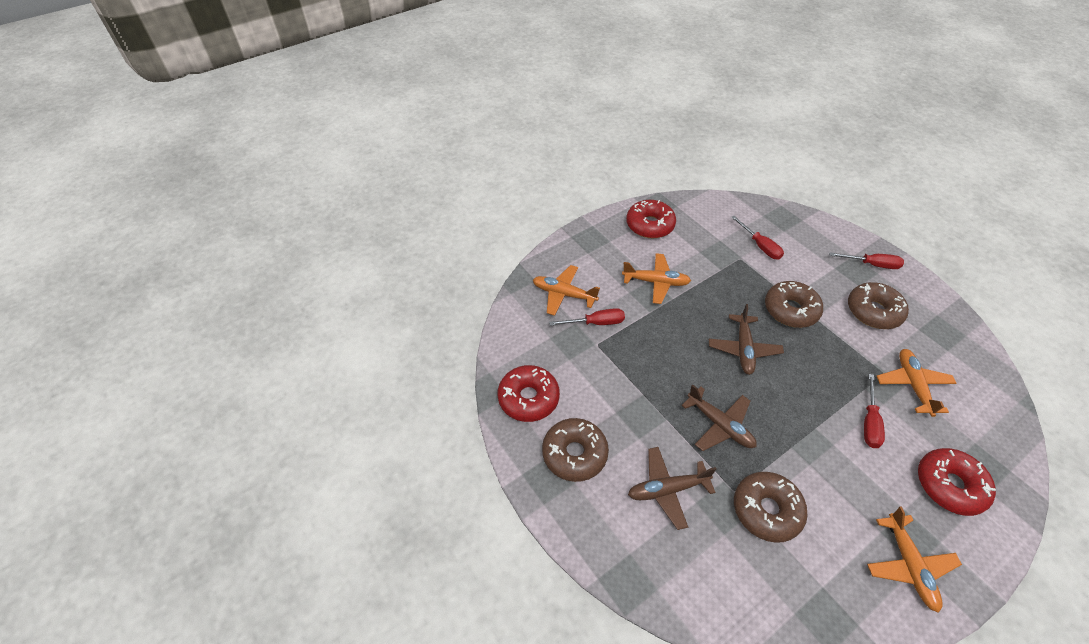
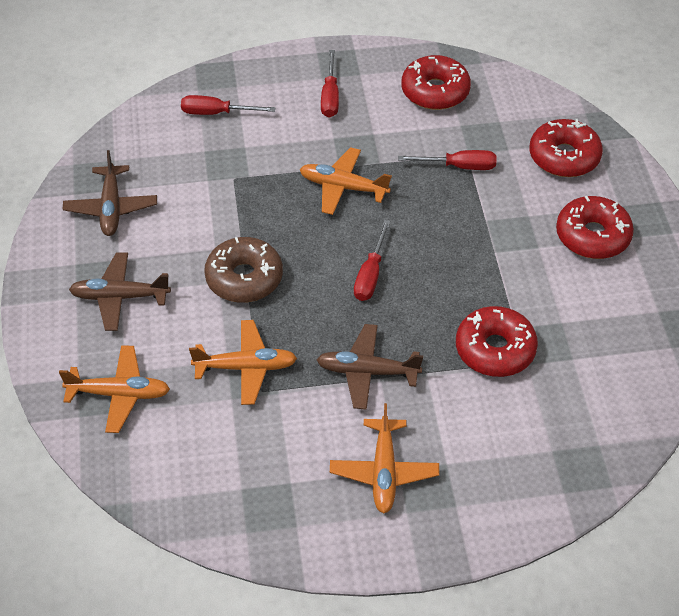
brown donut: [542,418,609,482] [734,472,808,543] [765,281,823,328] [848,282,909,329] = 4 -> [204,237,283,303] = 1
red donut: [497,365,560,422] [626,200,676,238] [918,448,996,516] = 3 -> [401,55,471,110] [456,306,538,377] [529,119,603,177] [556,196,634,259] = 4

